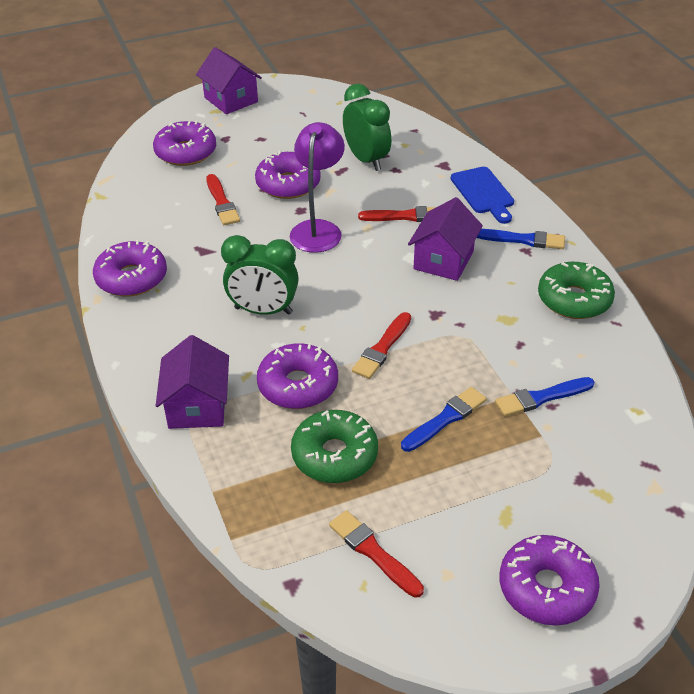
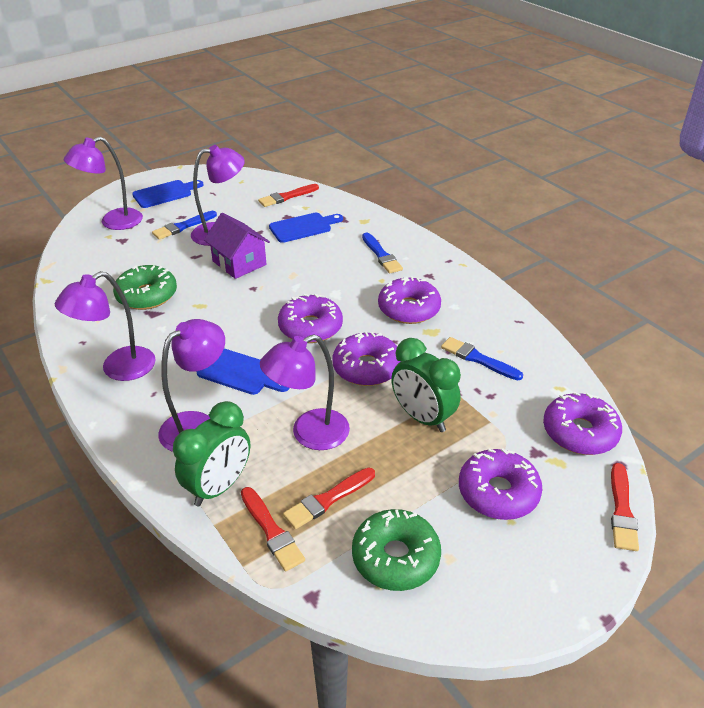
blue cutting board: [451,167,514,224] = 1 -> [132,180,203,208] [197,348,290,395] [269,213,343,243] = 3
purple house: [156,335,229,429] [196,47,262,114] [408,197,483,281] = 3 -> [204,213,270,279] = 1
purple lamp: [290,122,345,253] = 1 -> [55,271,156,381] [64,137,143,230] [158,319,225,452] [191,145,245,246] [260,334,350,450] = 5

